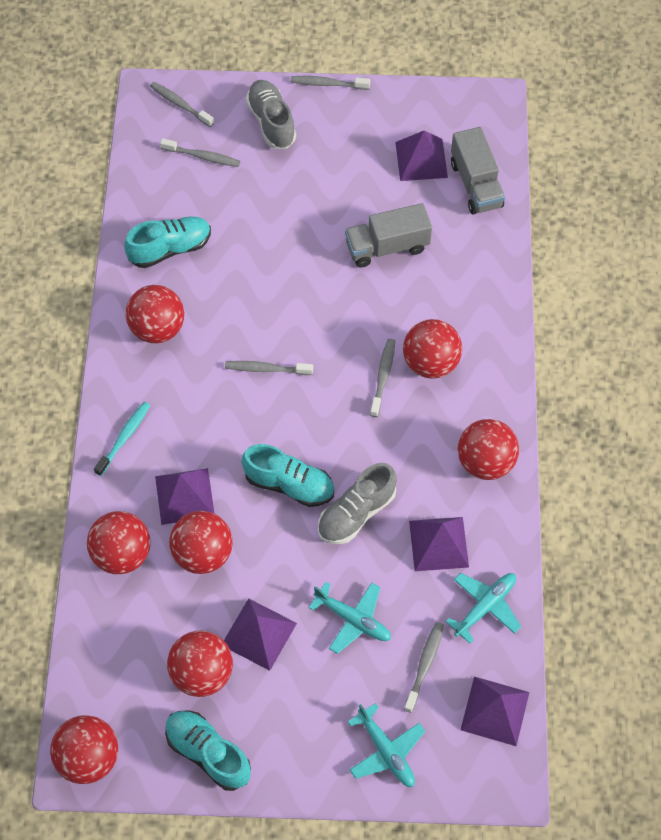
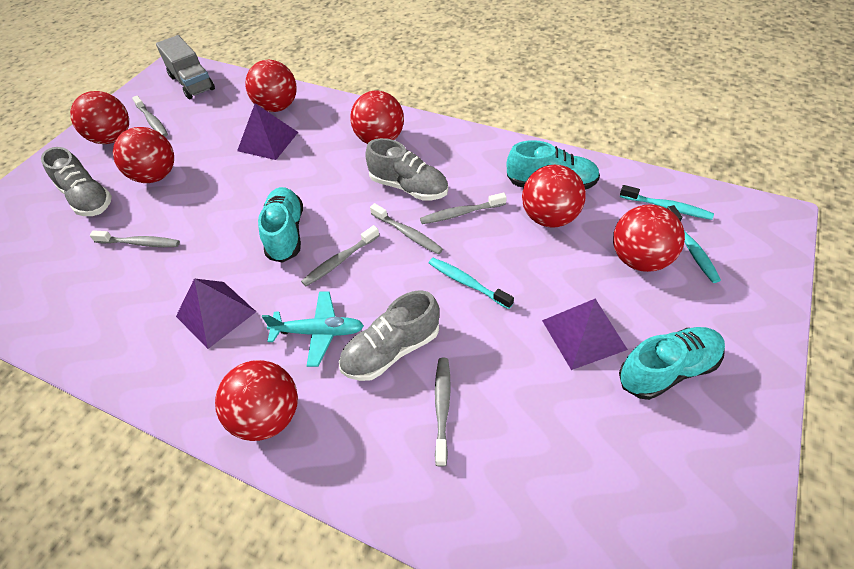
grey shoe: [246,80,296,149] [318,463,397,544] = 2 -> [41,147,112,216] [339,290,439,381] [365,138,448,201] = 3
grey truck: [345,203,432,268] [451,127,505,214] = 2 -> [156,35,215,99] = 1
purple pyramid: [155,468,215,525] [224,598,297,671] [395,130,448,181] [409,517,469,571] [460,677,529,746] = 5 -> [176,278,256,349] [237,103,298,160] [542,299,628,370] = 3
turquoise plane: [309,582,391,654] [348,703,425,787] [446,573,521,644] = 3 -> [262,291,364,367] = 1
turquoise toothbrush: [94,402,150,476] = 1 -> [429,258,514,309] [620,185,714,220] [667,205,721,283] = 3

